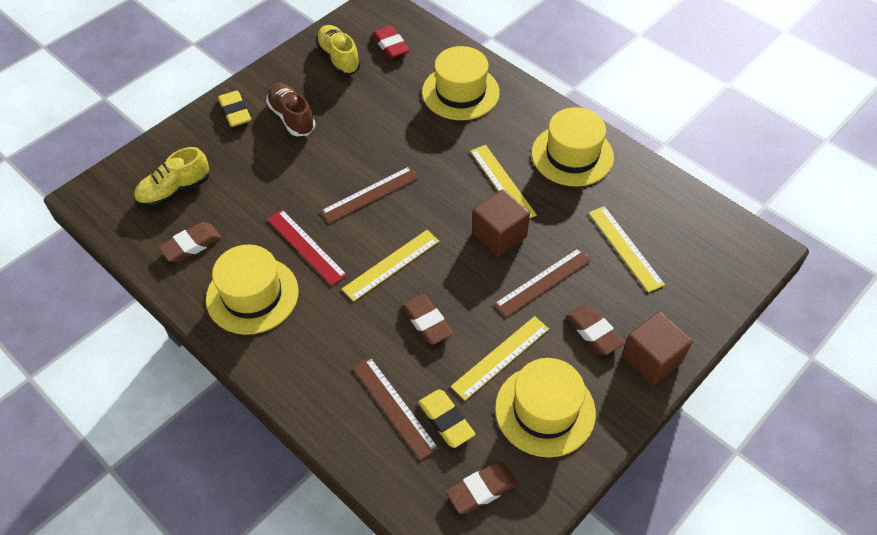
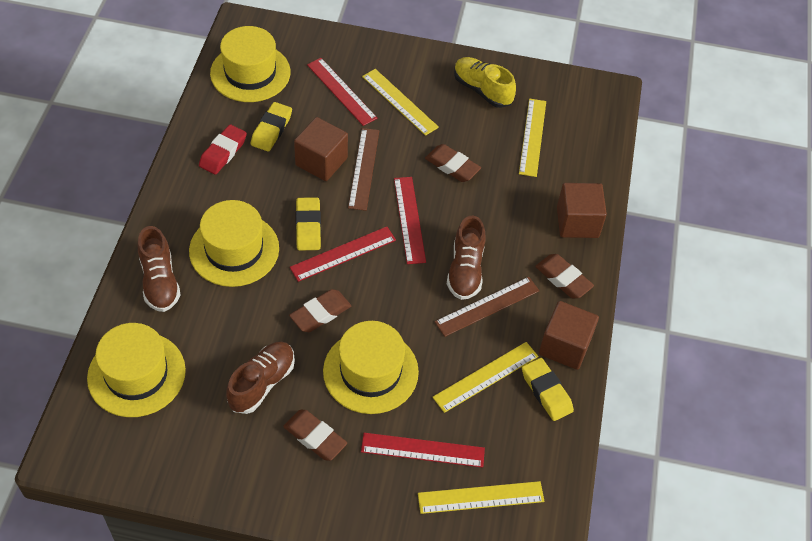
brown cube: [472,189,530,257] [622,311,692,386] = 2 -> [294,117,348,181] [539,301,599,370] [557,183,607,238] = 3
brown ruler: [321,166,419,223] [353,357,439,461] [494,248,592,317] = 3 -> [348,128,380,211] [435,277,539,337] = 2
brown shoe: [266,83,315,136] = 1 -> [137,226,181,312] [226,341,295,414] [447,216,486,300] = 3
red ruler: [267,209,347,286] = 1 -> [290,227,396,282] [307,58,377,126] [361,433,485,468] [394,177,426,264] = 4
yellow eraser: [218,91,251,127] [418,389,475,448] = 2 -> [250,102,292,152] [296,197,321,251] [522,358,574,421] = 3
yellow shoe: [134,147,209,207] [316,25,360,75] = 2 -> [454,57,516,108] = 1

